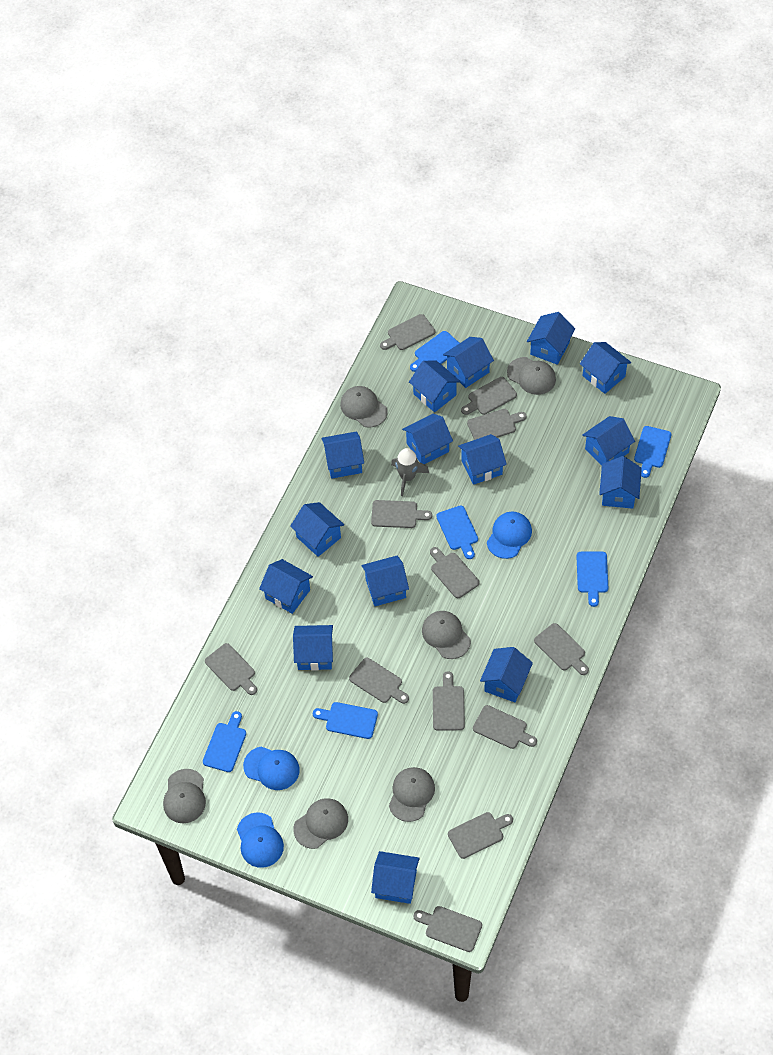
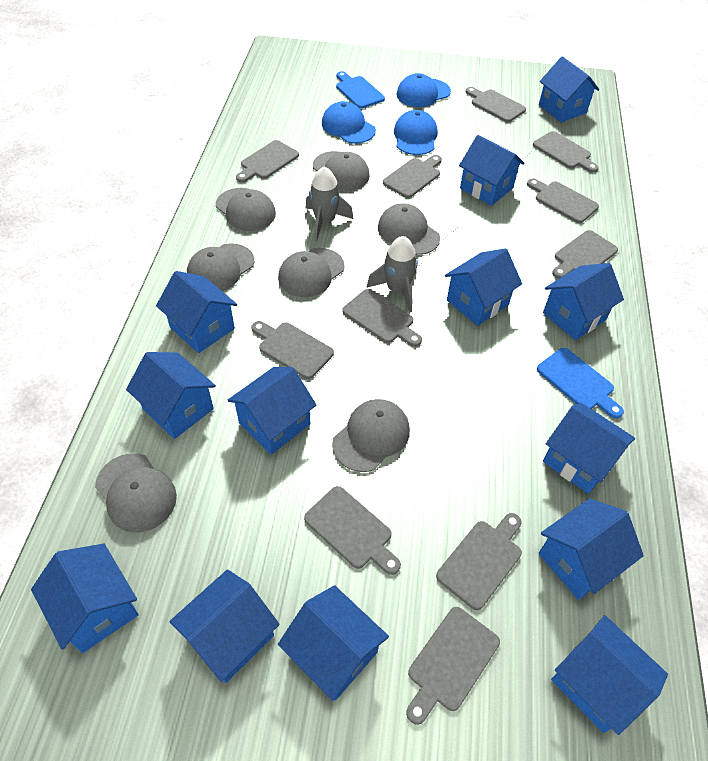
blue cutting board: [203,711,246,772] [313,702,378,739] [410,331,459,372] [436,505,478,559] [576,552,608,607] [634,426,671,478] = 6 -> [336,71,385,109] [537,348,624,419] = 2
blue house: [259,559,313,614] [290,502,344,557] [293,625,333,671] [322,431,364,479] [362,556,409,606] [371,851,420,904] [402,414,453,464] [409,360,461,412] [443,337,494,388] [458,434,507,485] [480,647,533,702] [527,312,575,365] [580,342,632,394] [582,416,635,466] [599,456,642,509] = 15 -> [31,544,138,653] [126,352,216,439] [156,271,237,353] [169,569,280,683] [227,367,317,455] [278,585,389,701] [445,248,522,326] [459,135,524,206] [539,56,599,122] [539,498,644,600] [543,263,624,340] [543,403,635,494] [551,615,668,735] = 13
grey cap: [163,769,206,823] [293,798,348,849] [340,386,388,428] [389,767,435,822] [422,611,471,659] [507,357,556,395] = 6 -> [95,453,177,533] [187,243,254,291] [216,188,276,231] [278,248,345,297] [313,151,370,191] [332,399,410,472] [378,203,440,255] = 7
grey cutting board: [205,643,257,695] [349,658,409,704] [371,500,432,528] [380,314,435,350] [413,906,482,952] [430,547,480,598] [433,671,465,731] [448,812,513,859] [461,377,517,415] [467,409,527,440] [473,705,537,749] [534,623,589,675] = 12 -> [236,140,299,182] [251,321,334,379] [304,486,401,575] [342,289,422,347] [383,155,442,198] [406,607,500,725] [436,513,522,610] [466,87,526,122] [527,178,599,223] [533,131,598,173] [552,230,618,279] = 11
grey rocket: [391,448,429,496] = 1 -> [306,166,353,241] [366,236,418,313] = 2

